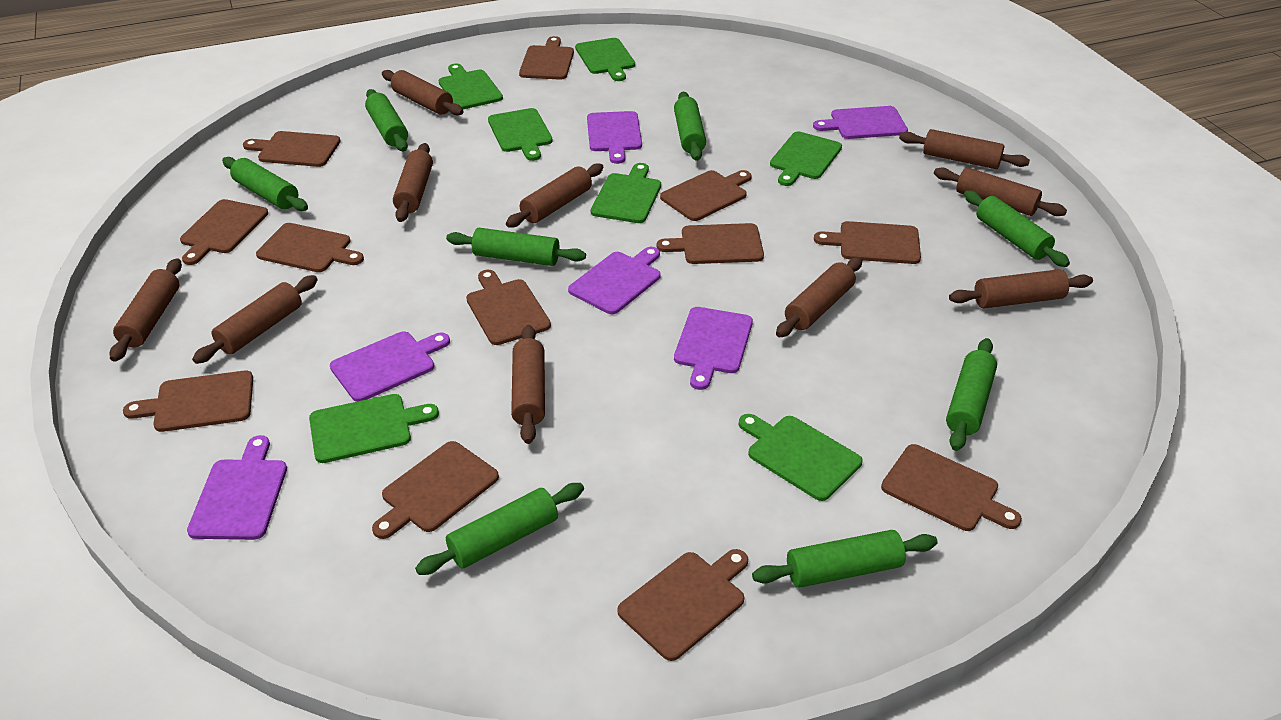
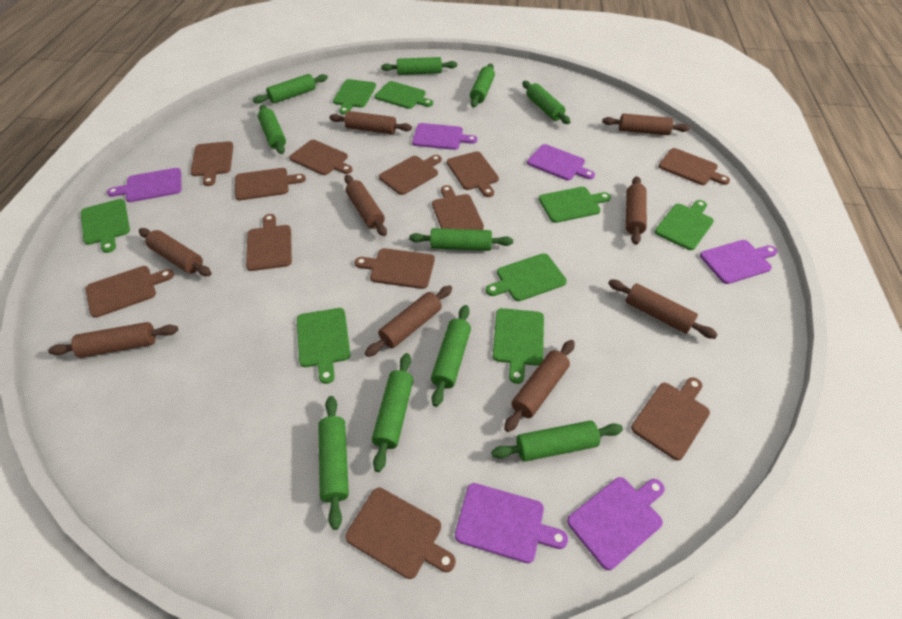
brown rolling pin: [110,258,182,362] [192,275,318,364] [382,70,463,115] [393,143,433,222] [506,163,604,227] [511,325,545,444] [776,257,862,337] [899,129,1030,169] [934,167,1067,216] [949,269,1093,308] = 10 -> [48,322,178,358] [139,228,211,276] [329,111,412,134] [344,175,387,236] [365,286,452,357] [504,340,575,432] [602,113,690,135] [608,280,718,339] [626,176,647,245] = 9
green cutting board: [309,394,439,463] [439,64,503,109] [488,108,553,161] [575,38,635,81] [591,163,661,223] [739,414,862,501] [770,132,842,186] = 7 -> [81,199,130,253] [297,308,350,384] [333,79,376,115] [374,81,433,109] [486,253,567,301] [493,308,544,384] [539,187,611,223] [655,200,714,250] = 8
green rolling pin: [222,157,308,211] [365,89,408,152] [415,483,584,575] [446,228,586,266] [674,92,706,161] [752,530,938,588] [946,338,997,451] [964,190,1070,267] = 8 -> [253,74,328,104] [258,105,286,154] [318,396,349,530] [372,353,413,472] [381,57,457,75] [409,228,513,251] [431,305,471,407] [470,63,495,107] [491,420,623,462] [522,81,571,124] = 10

